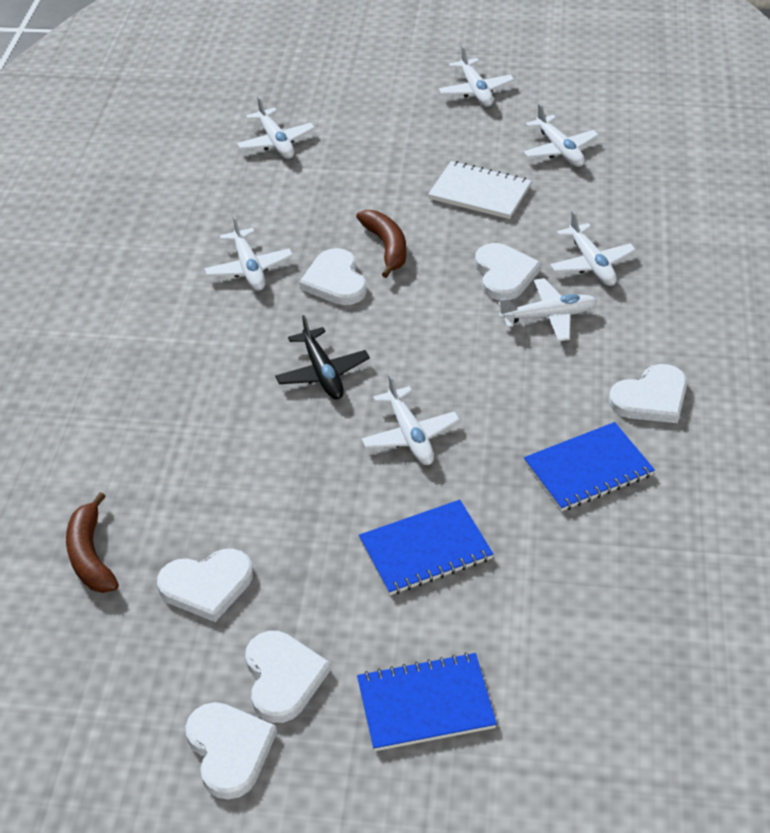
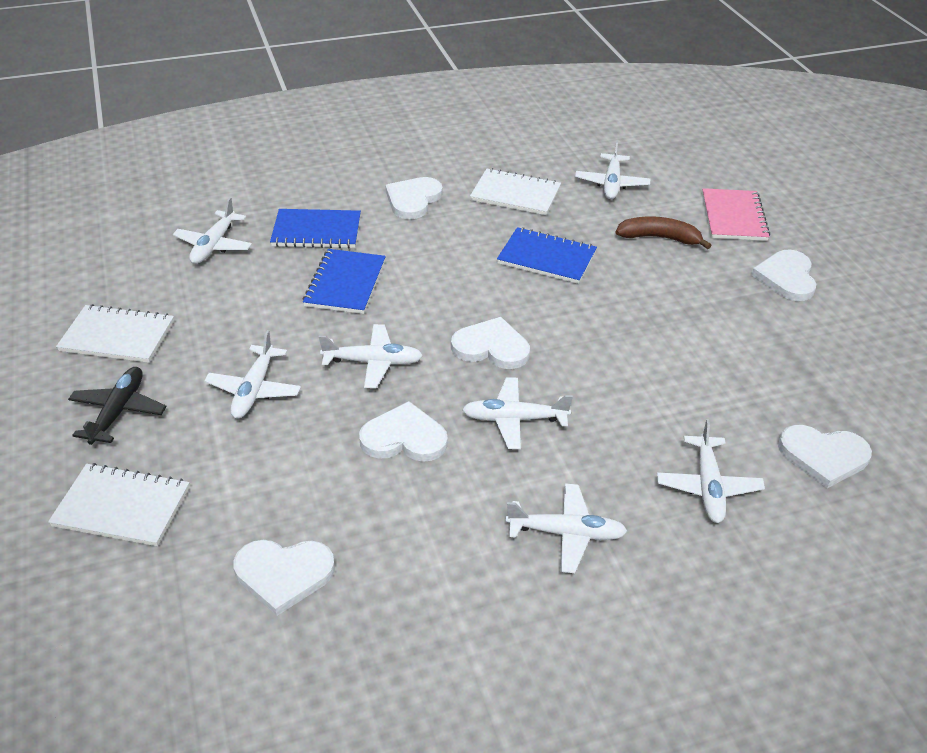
brown banana: [66,492,119,593] [356,210,406,278] = 2 -> [615,216,712,249] = 1
pink notebook: none = 0 -> [702,188,770,241] = 1
white notebook: [428,161,531,219] = 1 -> [48,463,190,546] [56,304,174,363] [470,168,561,215] = 3

